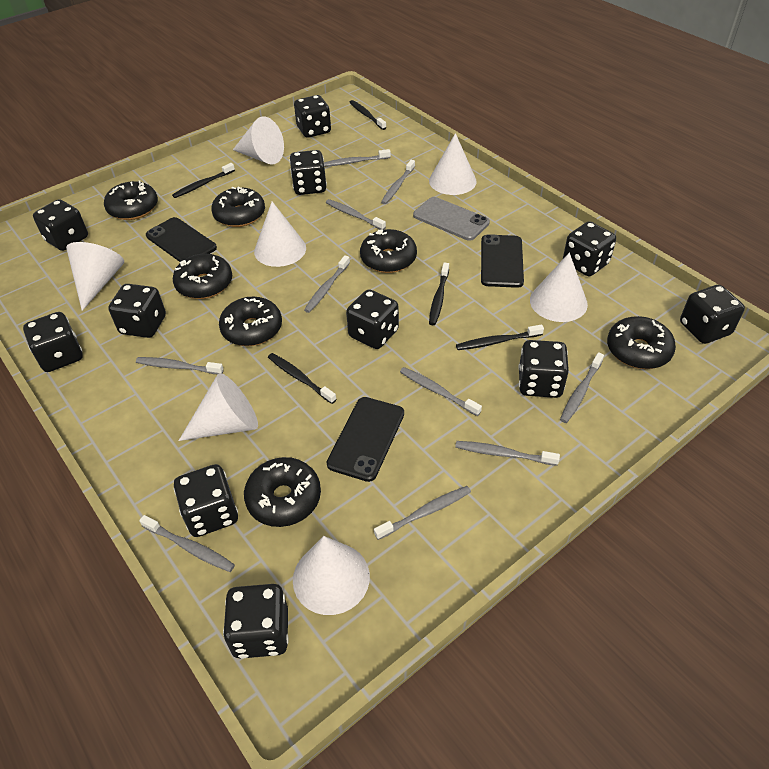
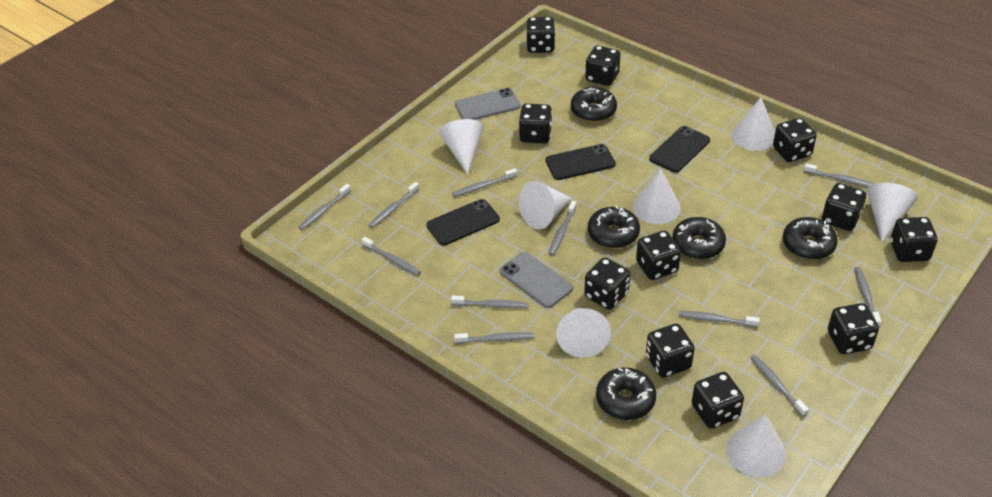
black donut: [104,181,158,220] [173,254,232,299] [211,187,265,227] [219,297,282,346] [244,457,321,527] [360,229,417,273] [607,316,676,369] = 7 -> [571,87,617,122] [588,206,640,248] [596,367,656,420] [672,217,726,259] [783,217,838,260] = 5
black toothbrush: [172,163,235,198] [268,353,337,404] [349,100,386,130] [429,263,449,325] [456,324,544,350] = 5 -> none = 0
grey phone: [413,197,490,241] = 1 -> [455,88,521,120] [500,252,573,308] = 2
grey toothbrush: [136,357,224,374] [139,515,235,572] [304,255,350,313] [324,149,391,167] [326,199,386,230] [374,486,471,540] [381,160,415,204] [400,367,482,416] [455,441,560,466] [560,352,604,423] = 10 -> [299,184,351,230] [362,237,421,276] [369,182,420,228] [451,295,529,308] [452,168,517,197] [454,332,534,343] [549,201,577,255] [679,311,760,327] [750,355,809,416] [804,163,874,187] [854,267,882,327] = 11

